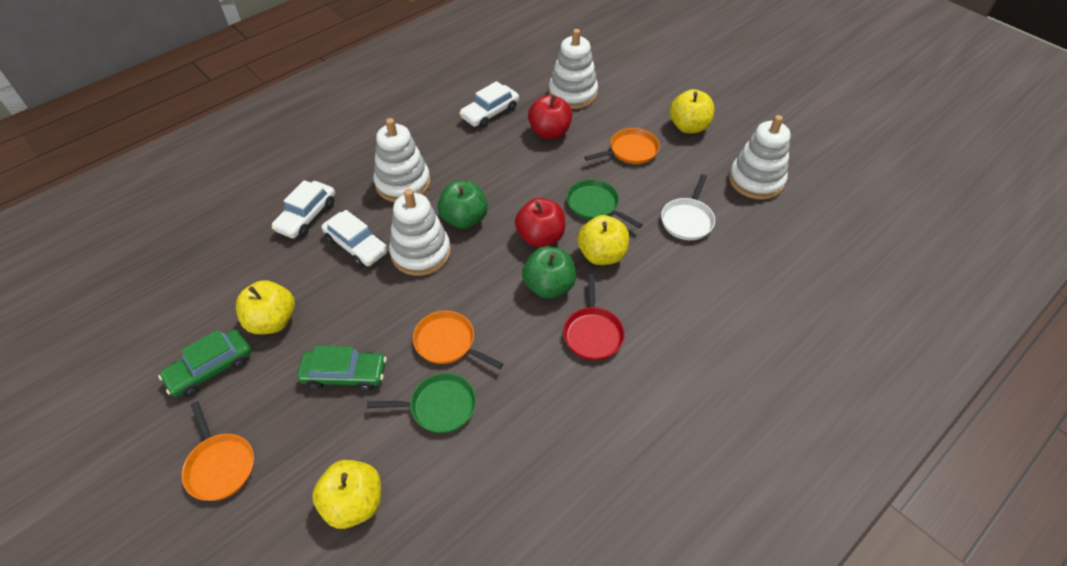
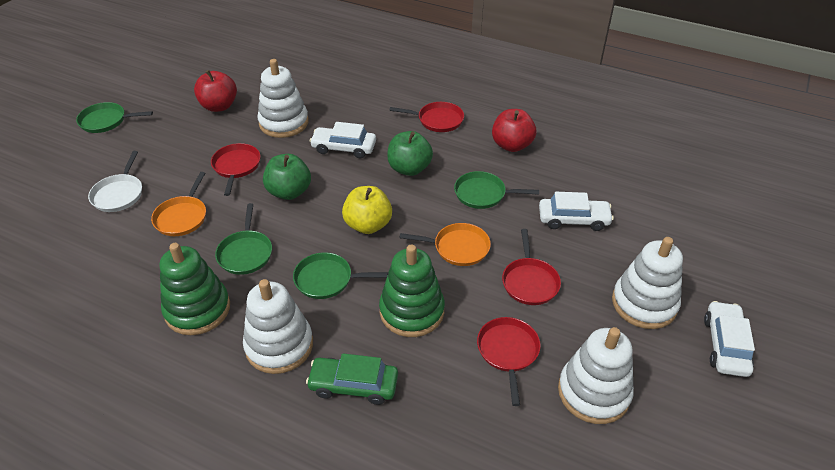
green car: [158,330,252,397] [297,346,387,391] = 2 -> [306,353,398,405] = 1
green pan: [367,373,476,433] [567,179,643,228] = 2 -> [76,102,153,133] [215,203,272,275] [293,252,388,299] [454,171,539,209] = 4
green stacking toy: none = 0 -> [160,243,230,335] [379,244,445,337] = 2
orange pan: [182,401,254,501] [413,311,504,369] [584,128,660,164] = 3 -> [151,172,206,236] [400,223,491,266] = 2
red pan: [563,274,625,360] = 1 -> [211,143,261,196] [390,102,464,132] [477,317,541,406] [502,229,561,305] = 4
yellow apple: [236,280,295,334] [312,460,381,529] [577,215,629,265] [670,89,714,133] = 4 -> [342,186,392,234] = 1

